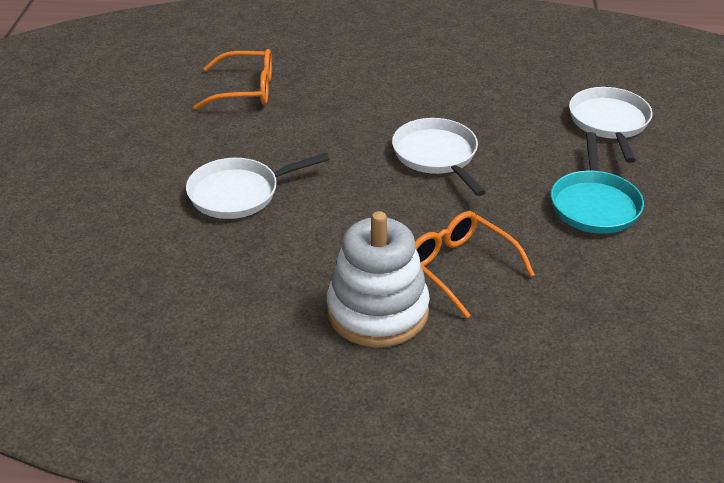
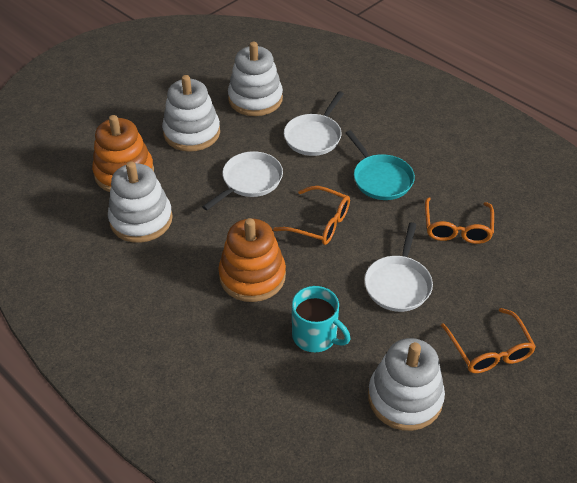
orange glasses: [194,49,272,110] [415,211,535,318] = 2 -> [273,186,350,245] [425,197,494,244] [441,308,536,373] = 3
orange stacking toy: none = 0 -> [92,115,154,192] [218,218,286,302] = 2
turquoise mug: none = 0 -> [292,286,350,352] = 1
white stacking toy: [327,211,430,347] = 1 -> [108,161,173,243] [162,75,220,152] [228,42,283,116] [368,338,445,431] = 4

